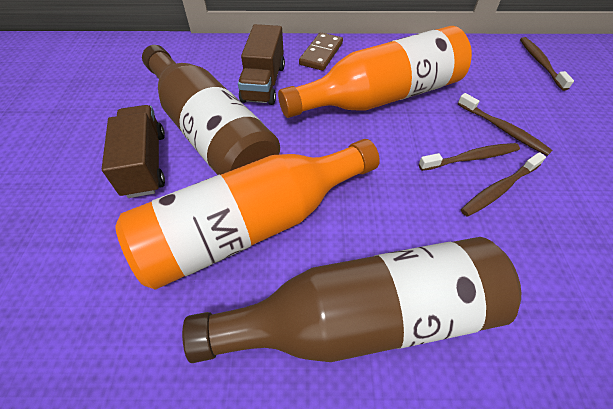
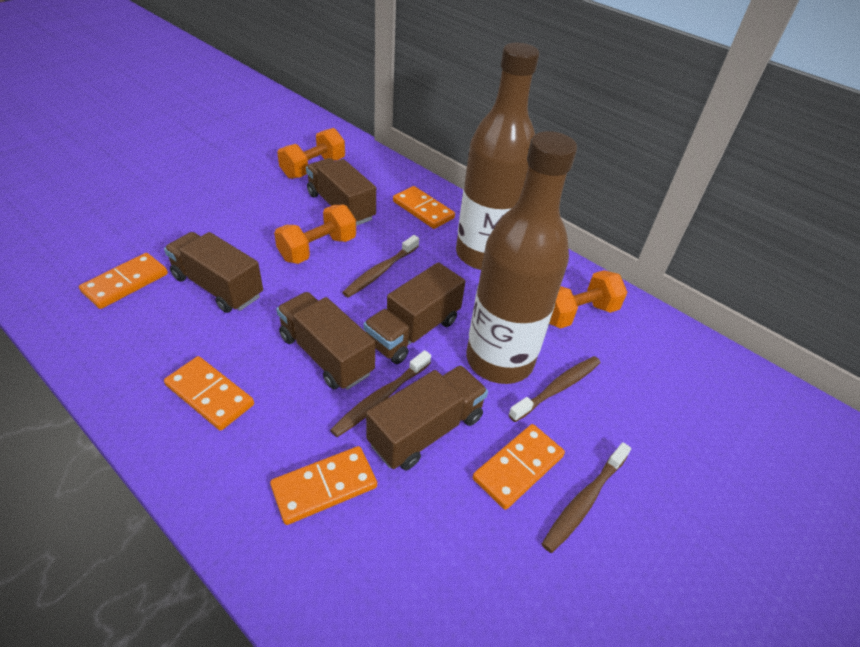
brown domino: [299,32,343,71] = 1 -> none = 0
brown truck: [102,105,165,198] [238,24,285,105] = 2 -> [164,232,263,313] [276,292,375,390] [306,158,376,226] [364,262,465,364] [366,365,488,470] = 5
orange bottle: [115,139,380,289] [278,26,472,118] = 2 -> none = 0
orange domino: none = 0 -> [79,253,168,309] [164,356,254,431] [270,446,377,525] [393,186,455,229] [473,424,565,510] = 5
orange dumbbell: none = 0 -> [274,205,356,264] [277,128,345,179] [549,270,628,329] = 3

